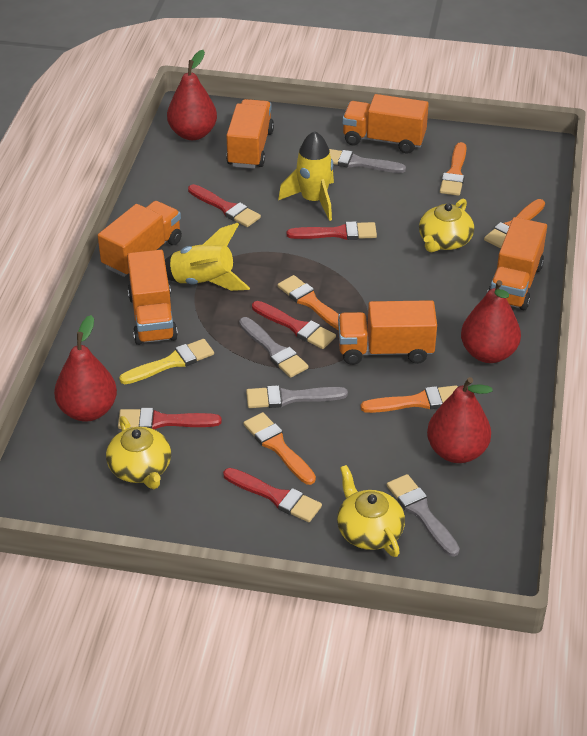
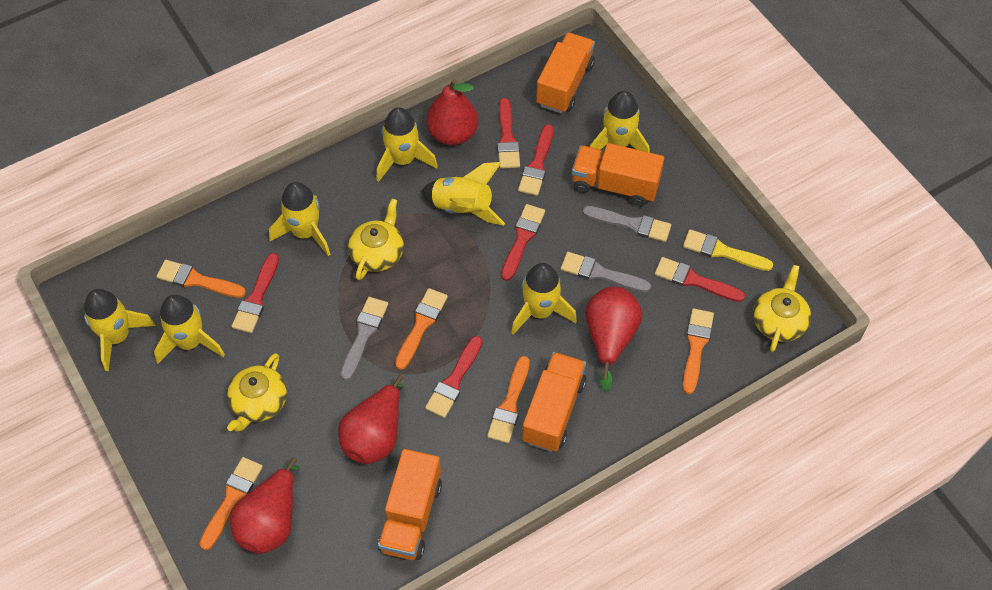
grey brush: [239,317,309,378] [246,385,348,408] [329,149,406,173] [387,474,460,557] = 4 -> [340,297,388,380] [561,252,651,292] [582,206,671,242] = 3
orange truck: [98,201,182,277] [127,250,178,345] [226,99,274,169] [338,300,437,365] [342,94,429,153] [487,217,547,310] = 6 -> [378,449,442,560] [522,352,586,452] [536,32,595,113] [572,143,664,206] = 4
red brush: [118,408,222,429] [188,184,261,227] [223,468,322,522] [252,301,336,349] [287,221,377,240] = 5 -> [232,253,279,333] [425,336,482,418] [497,98,520,169] [501,204,545,281] [518,124,554,196] [655,257,745,302] = 6
yellow rocket: [165,223,250,291] [278,131,334,221] = 2 -> [84,289,155,371] [154,295,225,364] [269,182,330,256] [377,107,438,182] [421,162,505,226] [511,263,577,335] [590,91,650,153] = 7

